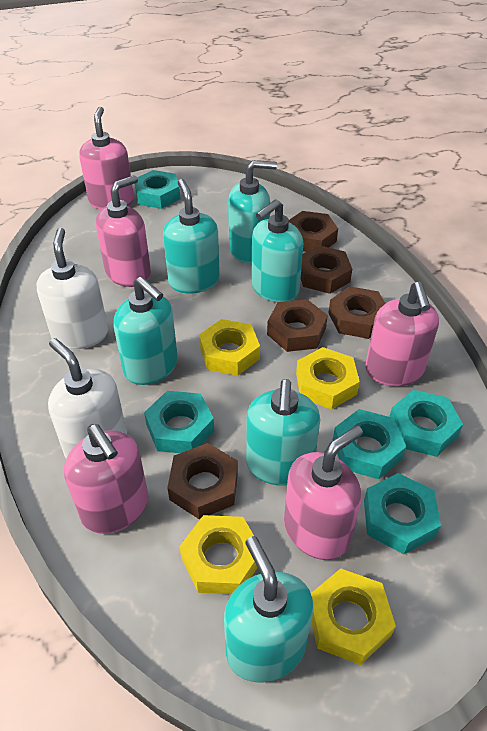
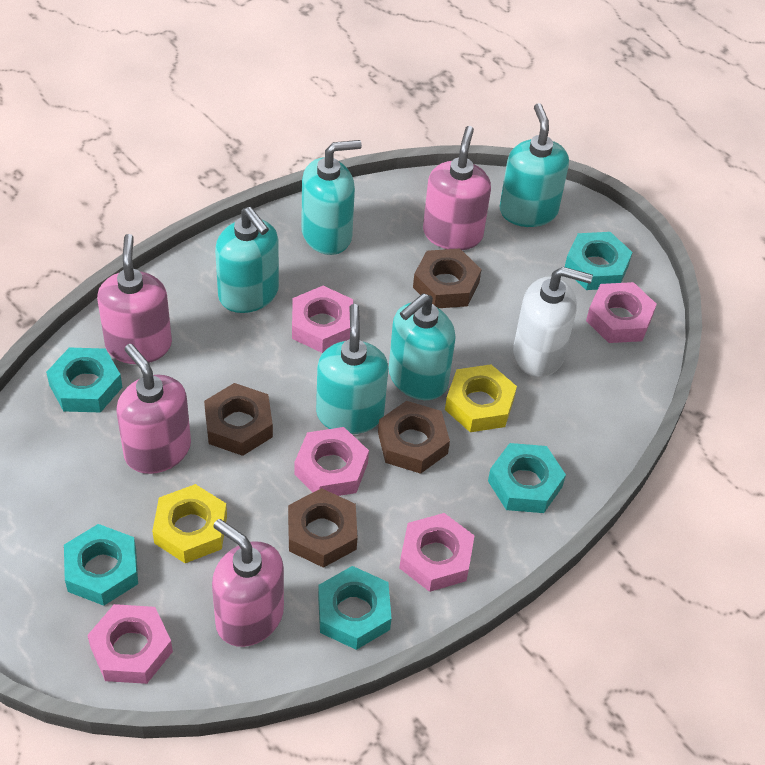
brown nut: [167,443,238,519] [267,299,328,352] [289,211,338,252] [301,245,352,294] [329,286,386,339] = 5 -> [204,383,273,456] [288,488,358,568] [378,401,450,474] [413,248,482,308] = 4
pink nut: none = 0 -> [87,604,173,684] [292,286,353,353] [294,427,369,496] [399,513,475,592] [586,282,657,343] = 5
pink soap dispenser: [64,424,148,534] [79,107,134,210] [96,175,151,287] [284,426,363,560] [365,282,439,386] = 5 -> [97,234,172,364] [116,344,191,474] [212,519,284,647] [423,126,491,250] = 4
turquoise soap dispenser: [114,276,178,385] [163,179,220,294] [224,536,314,683] [228,160,277,264] [246,379,320,485] [251,199,303,303] = 6 -> [215,207,279,313] [301,140,362,255] [316,304,388,434] [389,293,456,400] [500,103,569,227] = 5
white soap dispenser: [36,228,108,349] [48,338,127,458] = 2 -> [513,267,593,377] = 1
yellow nut: [179,515,258,594] [199,319,260,376] [296,347,360,409] [311,568,396,665] = 4 -> [152,484,227,563] [445,364,517,432] = 2

